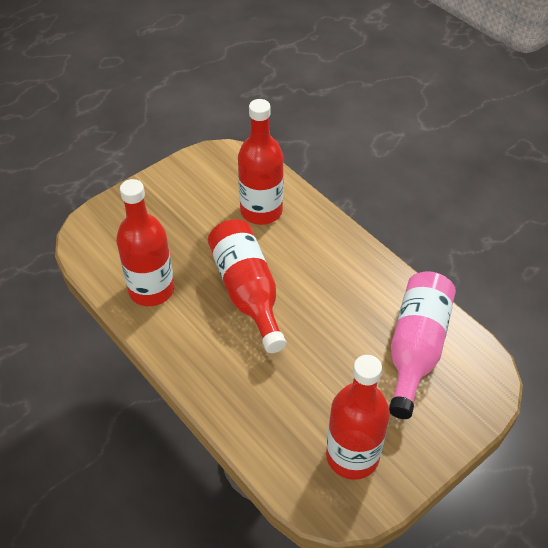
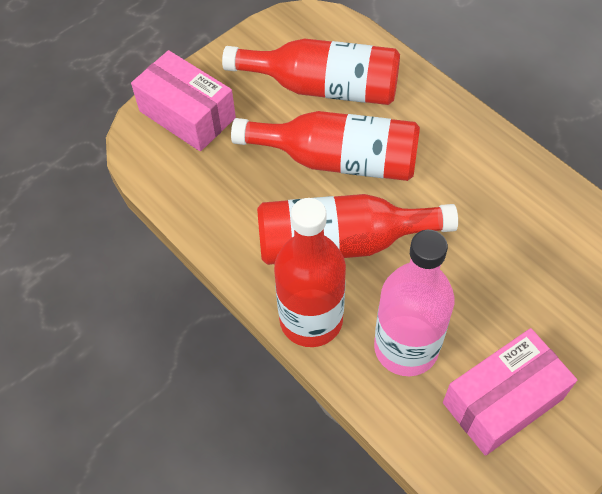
pink box: none = 0 -> [131,50,236,151] [443,328,577,456] = 2

